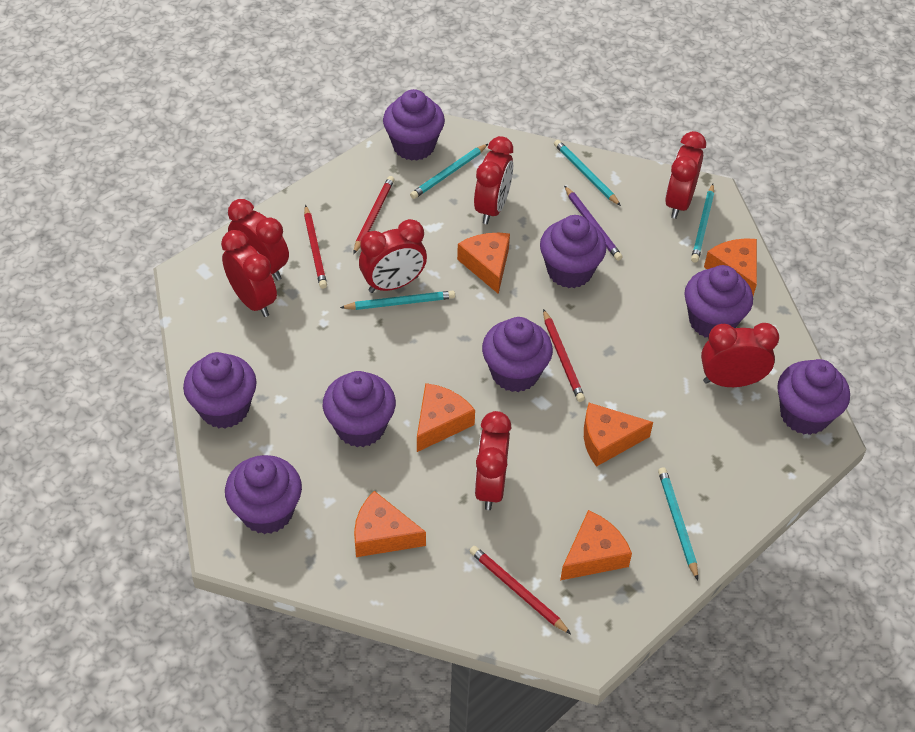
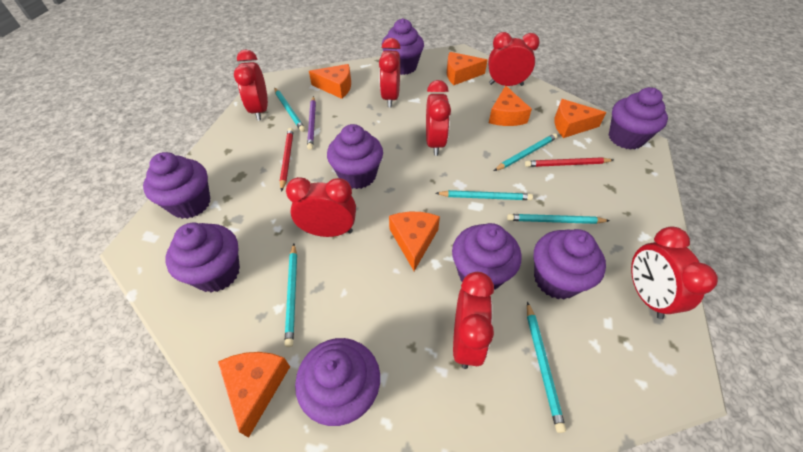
red pencil: [304,205,327,289] [353,176,394,254] [470,546,571,634] [543,309,585,402] = 4 -> [280,128,294,192] [525,157,613,167] = 2
turquoise pencil: [340,291,455,310] [410,144,488,199] [554,140,621,206] [658,467,698,580] [691,184,714,263] = 5 -> [274,88,305,132] [284,244,297,347] [436,190,533,200] [494,133,558,171] [507,214,610,224] [527,302,566,433] = 6

